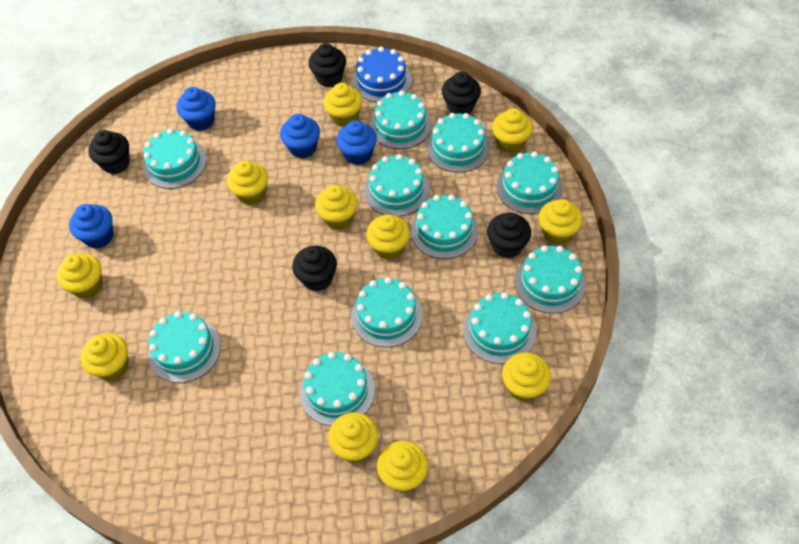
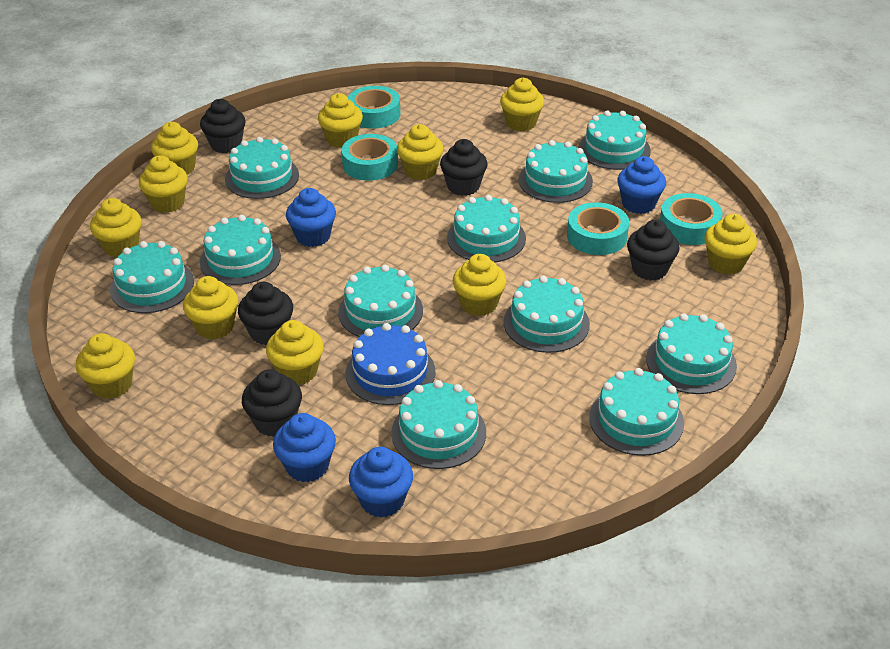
turquoise tape: none = 0 -> [341,134,398,181] [348,86,400,129] [567,202,629,255] [660,193,722,245] = 4

